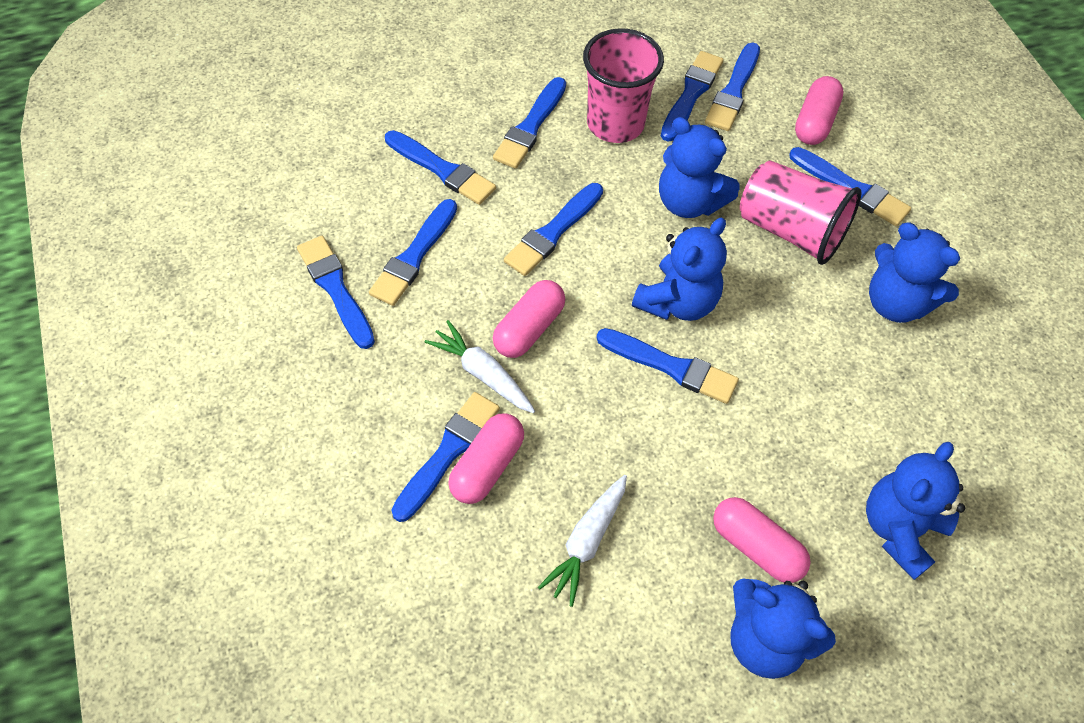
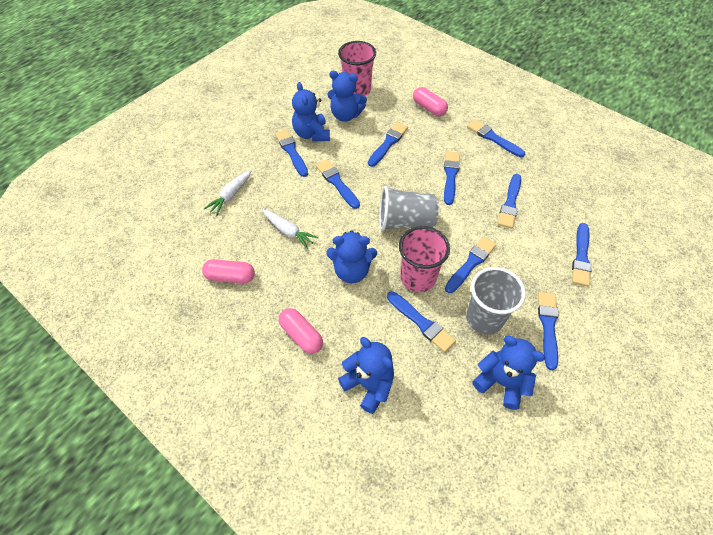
grey cup: none = 0 -> [379,186,439,231] [466,267,526,335] = 2
pink capsule: [448,413,524,504] [493,280,565,358] [713,497,811,583] [795,76,844,145] = 4 -> [202,259,255,283] [279,308,323,354] [413,87,448,116] = 3

